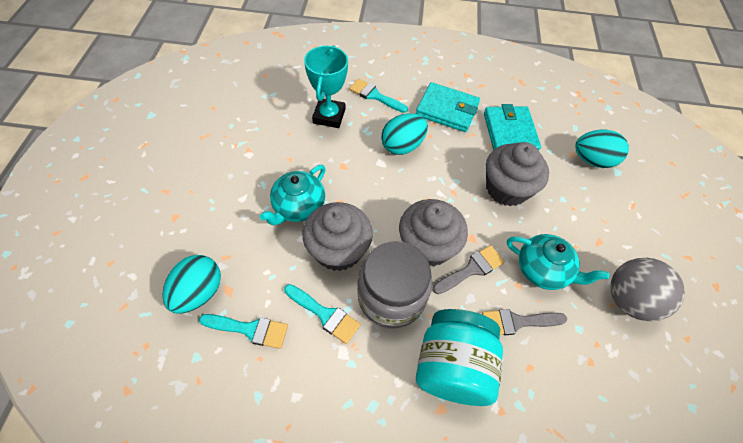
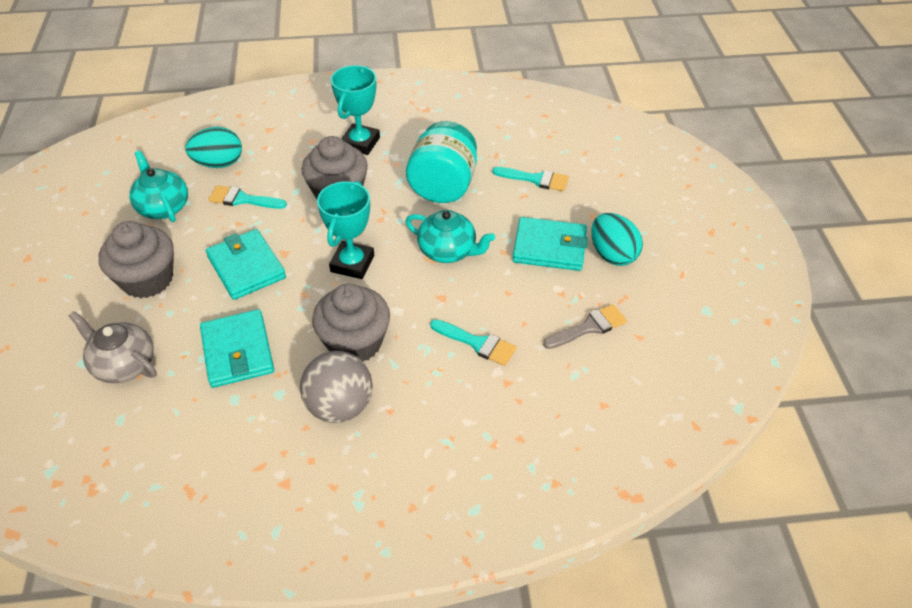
grey brush: [433,245,505,294] [482,309,567,335] = 2 -> [543,304,627,349] = 1
grey jar: [357,241,432,328] = 1 -> none = 0
grey teapot: none = 0 -> [69,311,157,383] = 1
turquoise egg: [163,255,221,314] [381,113,428,155] [575,130,629,168] = 3 -> [185,127,242,168] [591,213,643,266] = 2
turquoise trophy: [304,45,348,128] = 1 -> [317,181,374,279] [331,65,380,155] = 2
turquoise wallet: [416,82,480,132] [484,104,541,150] = 2 -> [200,309,274,388] [206,229,286,300] [512,217,588,271] = 3

